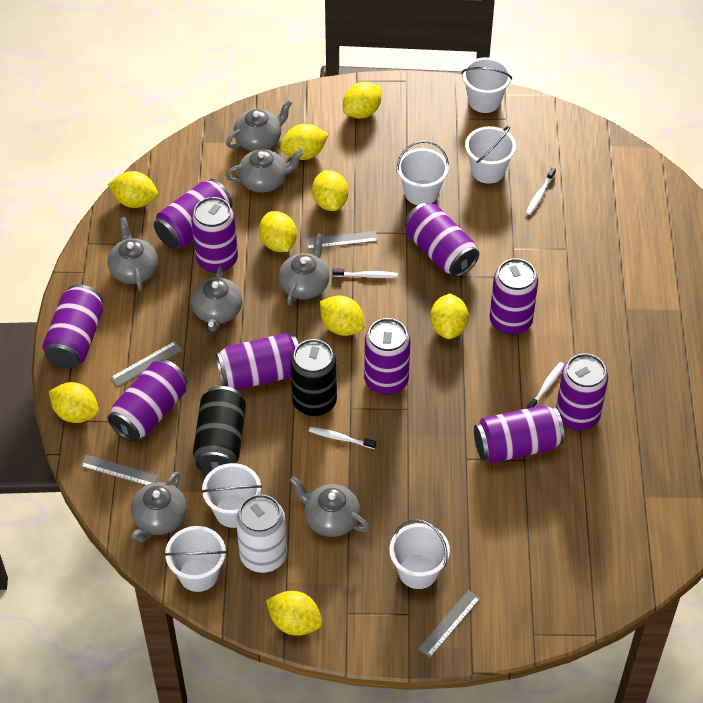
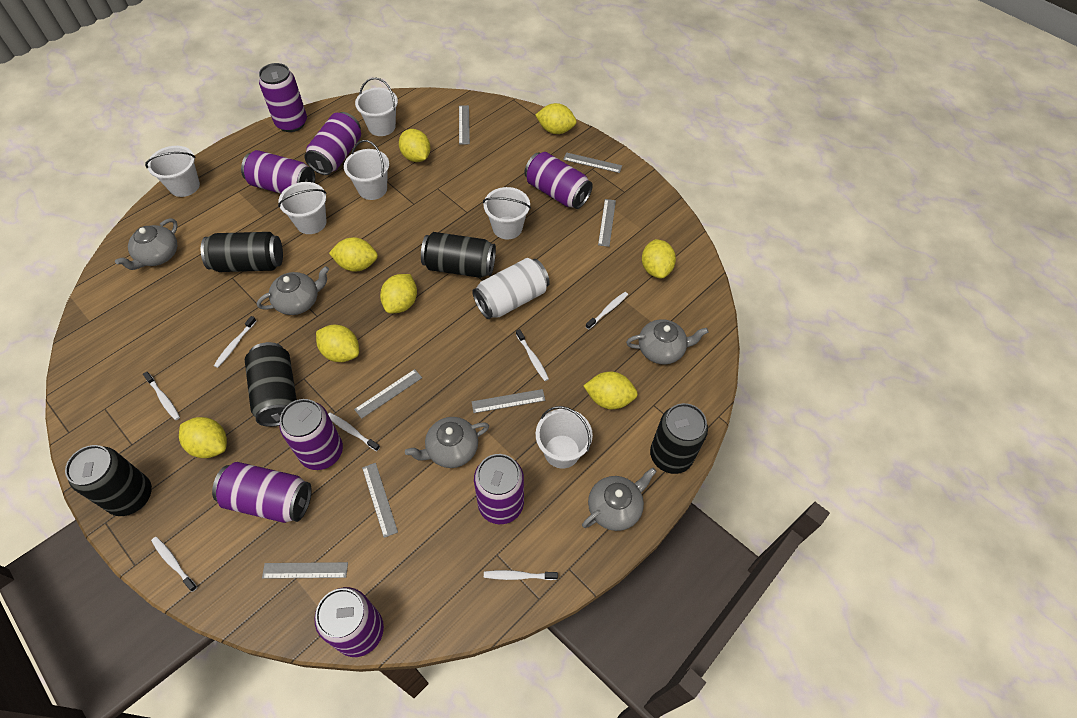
black can: [193,386,246,474] [290,339,337,416] = 2 -> [65,445,152,516] [201,232,283,272] [245,342,297,427] [421,232,496,278] [650,403,708,474] = 5
grey ruler: [80,455,159,485] [111,341,182,387] [305,231,378,249] [418,590,481,658] = 4 -> [262,562,348,579] [354,369,422,419] [362,463,398,538] [459,105,470,145] [472,389,545,413] [563,152,622,173] [598,199,616,247] = 7
grey teapot: [107,217,158,291] [131,472,187,542] [191,266,243,331] [225,149,304,193] [226,100,292,151] [279,233,330,305] [290,476,369,537] = 7 -> [115,218,178,270] [257,266,329,315] [405,417,489,468] [582,467,657,531] [626,319,708,364] = 5
purple can: [42,284,103,369] [108,359,187,442] [154,179,232,249] [191,197,238,273] [216,333,299,390] [364,318,410,395] [405,203,479,277] [474,405,565,463] [490,258,538,335] [556,353,608,431] = 10 -> [212,462,312,523] [241,150,315,194] [259,63,307,132] [280,399,343,470] [304,112,361,175] [315,587,384,657] [474,454,524,524] [524,152,593,209] = 8
white toothbrush: [309,427,376,449] [333,268,398,278] [526,168,556,215] [527,362,565,408] = 4 -> [143,372,180,420] [151,537,198,592] [214,316,256,368] [328,413,380,451] [484,570,558,580] [516,329,549,381] [585,292,628,330] = 7
yellow lemon: [49,382,99,423] [108,171,158,208] [259,211,297,252] [266,591,322,636] [280,124,329,160] [312,170,348,211] [320,296,365,336] [343,82,381,119] [430,294,469,339] = 9 -> [179,417,227,458] [316,325,359,362] [329,237,378,272] [380,274,417,314] [399,129,431,162] [535,103,577,134] [583,372,638,409] [642,239,676,279] = 8

